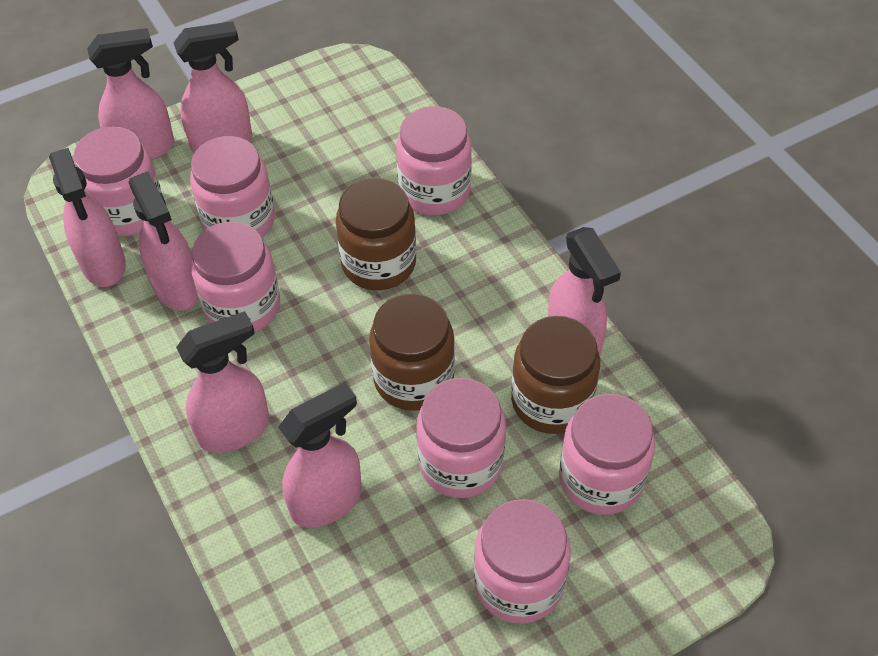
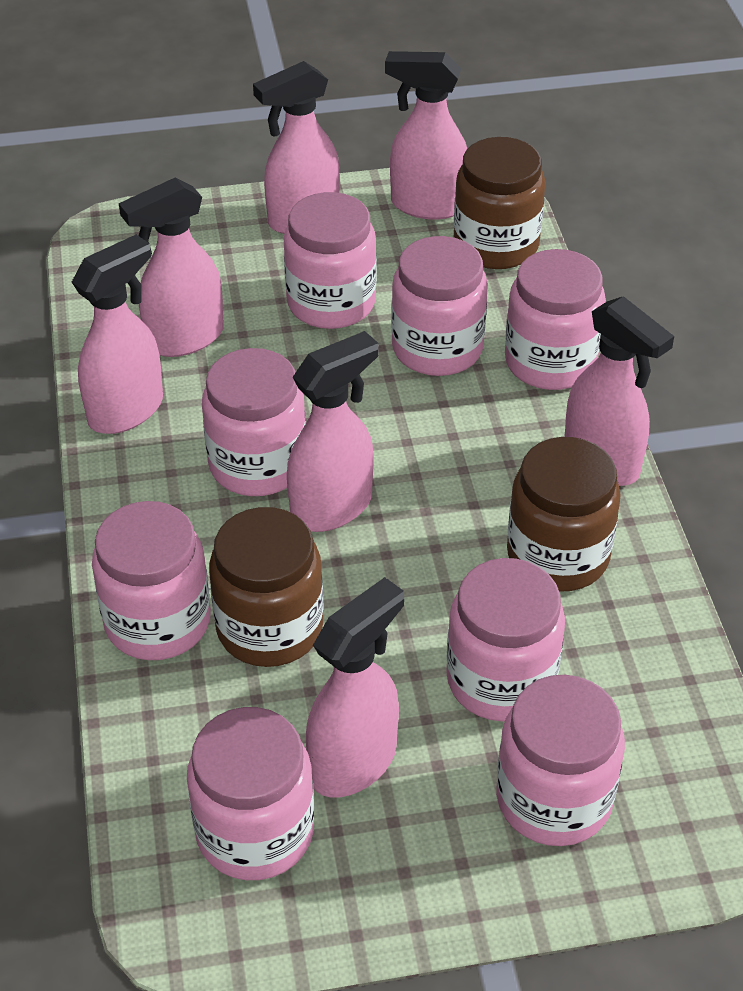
pink jar: [73,127,162,236] [190,136,275,237] [191,222,280,332] [396,106,472,215] [417,378,506,498] [474,499,571,624] [559,394,655,515] = 7 -> [92,501,211,660] [187,707,314,880] [202,348,306,496] [284,192,377,329] [391,236,488,376] [446,558,565,721] [496,675,625,846] [505,249,606,390] = 8

